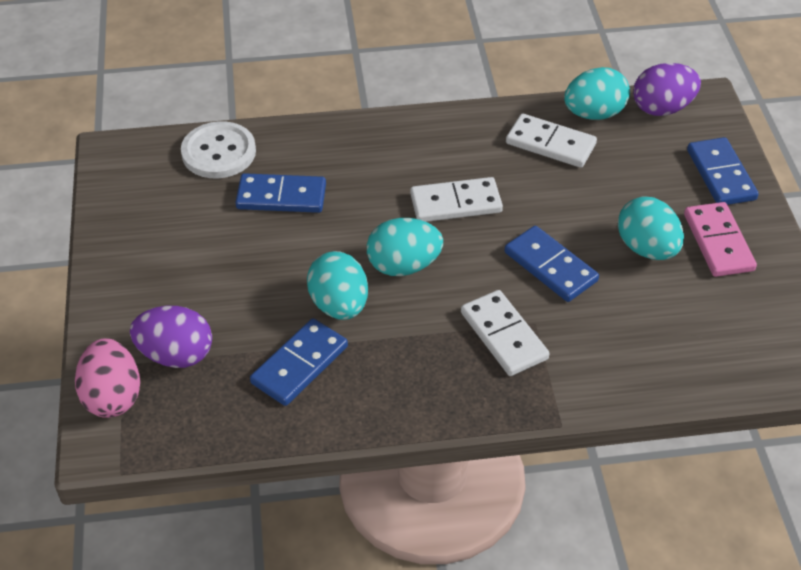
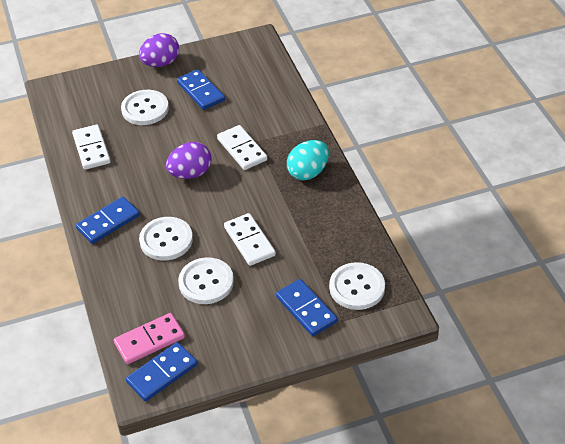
pink egg: [75,338,140,418] = 1 -> none = 0
turquoise egg: [307,251,368,320] [367,218,443,276] [564,67,630,120] [618,197,684,260] = 4 -> [287,140,329,180] = 1
white button: [181,121,256,178] = 1 -> [121,90,169,125] [139,217,193,261] [178,257,234,304] [329,262,385,310] = 4

